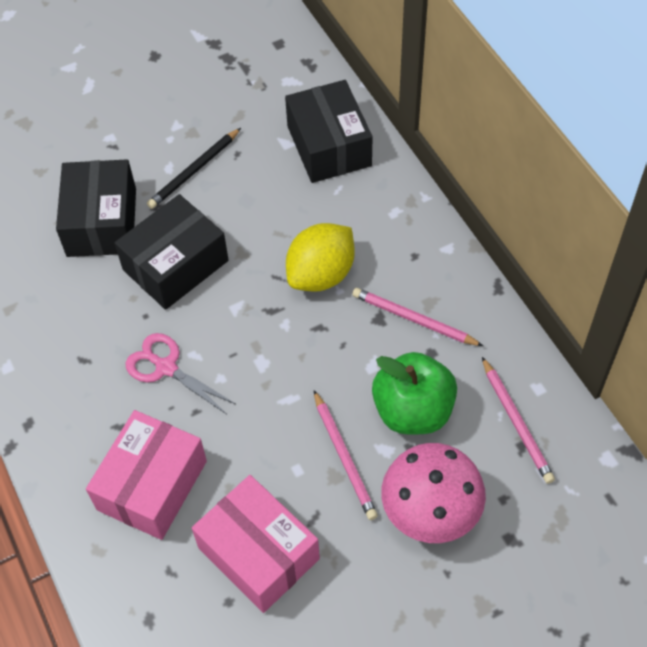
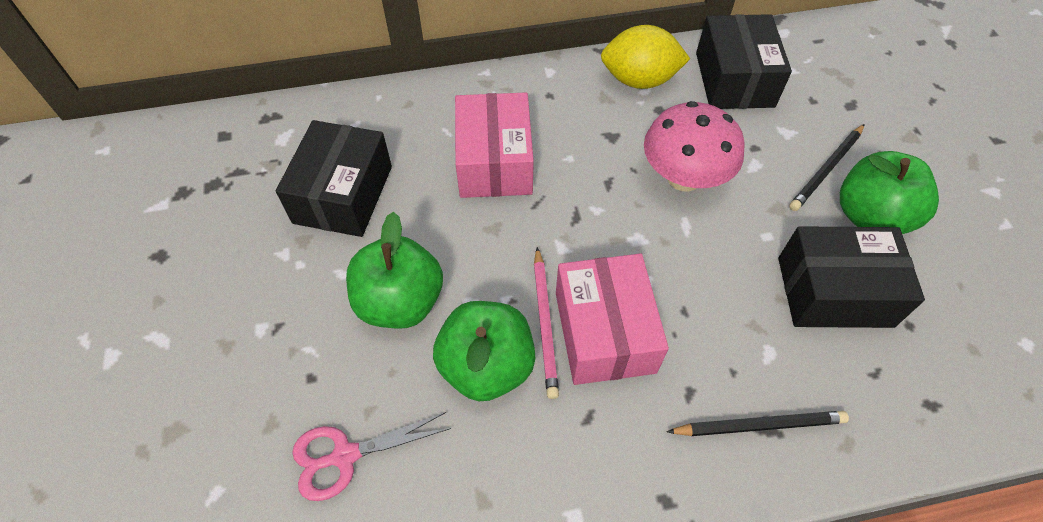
black pencil: [147,128,241,209] = 1 -> [666,411,849,436] [789,124,865,211] = 2
green apple: [372,352,457,434] = 1 -> [346,212,443,329] [433,301,535,401] [840,151,939,234] = 3
pink pencil: [314,390,378,520] [352,288,483,346] [482,357,555,484] = 3 -> [534,247,559,399] = 1

